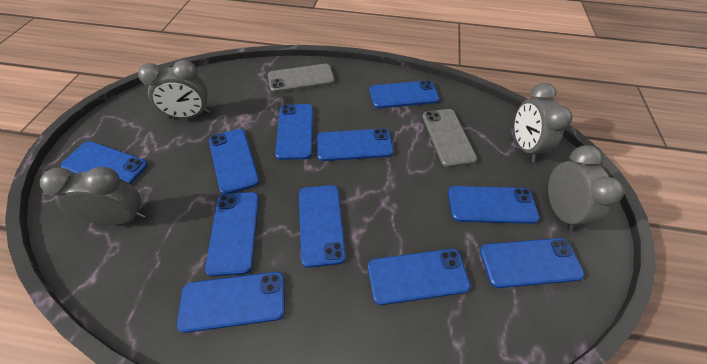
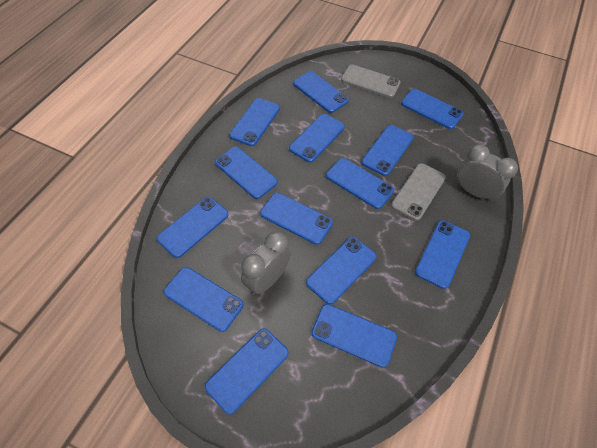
blue phone: [61,141,148,184] [177,272,285,333] [205,192,259,277] [209,129,259,194] [275,104,313,160] [299,185,346,268] [317,129,394,161] [368,249,471,305] [370,80,439,108] [448,186,540,224] [480,238,584,288] = 11 -> [157,197,229,258] [164,267,244,332] [205,328,289,414] [215,147,278,199] [229,98,280,146] [260,193,333,245] [289,114,345,162] [293,71,349,113] [306,237,376,304] [311,304,397,368] [326,158,394,209] [361,125,414,176] [401,89,464,129] [415,220,470,289] = 14
grey clock: [40,167,146,225] [138,60,210,119] [514,83,573,162] [548,145,624,231] = 4 -> [241,231,291,295] [457,144,518,201] = 2

